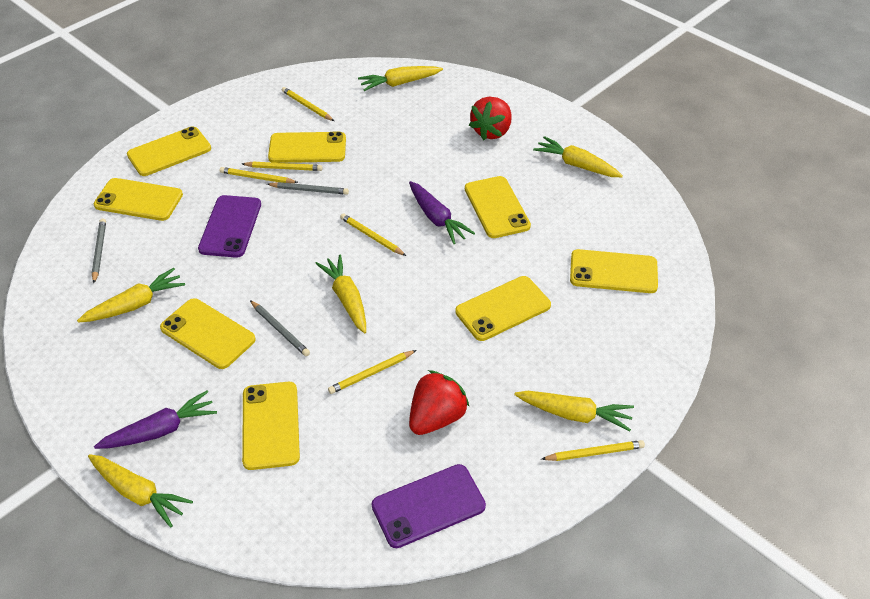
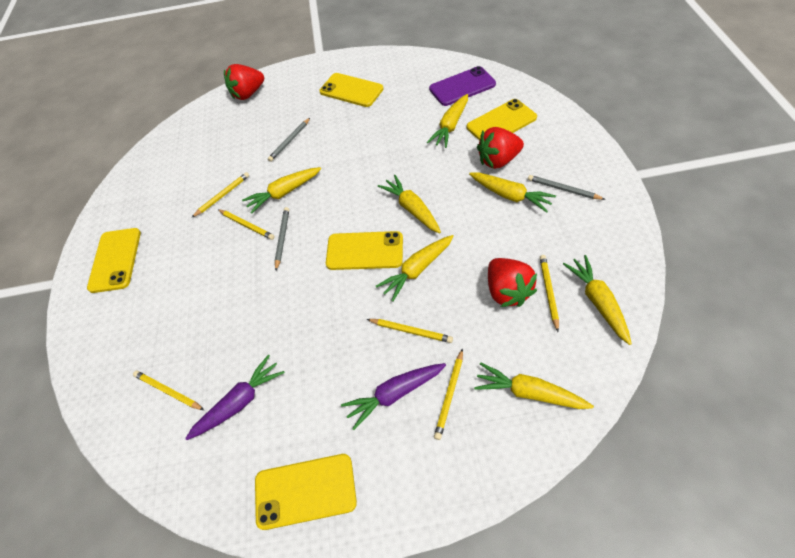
purple phone: [198,195,261,258] [372,464,486,548] = 2 -> [429,66,496,106] = 1
red strawberry: [409,370,470,435] [469,97,511,140] = 2 -> [224,64,264,100] [477,127,524,169] [488,258,537,307] = 3
yellow carrot: [77,268,185,323] [88,454,193,528] [315,254,366,333] [358,66,443,91] [514,391,634,431] [533,136,623,177] = 6 -> [242,167,321,214] [376,235,454,302] [378,175,441,233] [427,94,468,148] [469,172,556,213] [474,362,594,409] [563,255,632,345] = 7
yellow phone: [93,178,183,221] [127,127,211,176] [160,298,256,369] [242,382,300,470] [268,132,346,163] [455,276,551,341] [465,176,531,238] [570,249,658,293] = 8 -> [87,228,141,293] [255,454,357,530] [319,73,383,107] [326,231,403,270] [467,99,537,141] = 5

